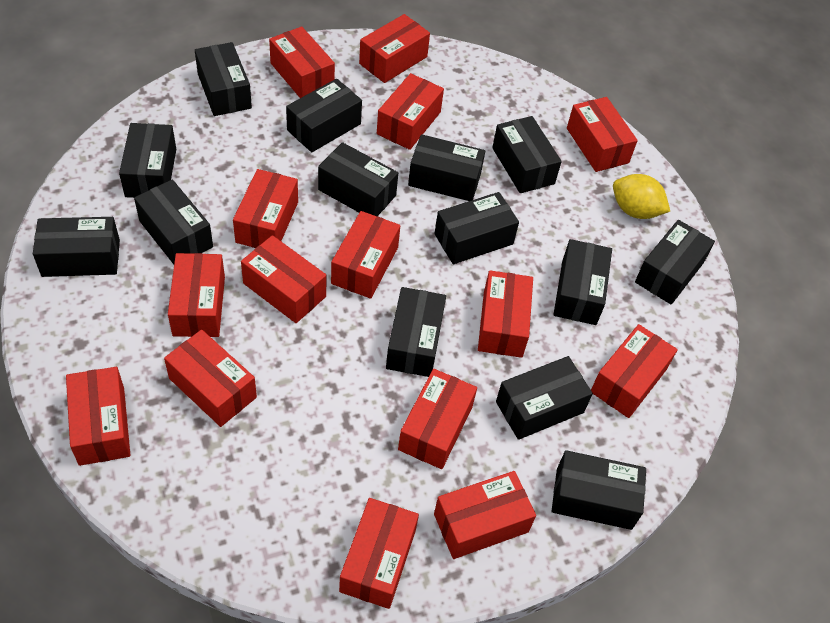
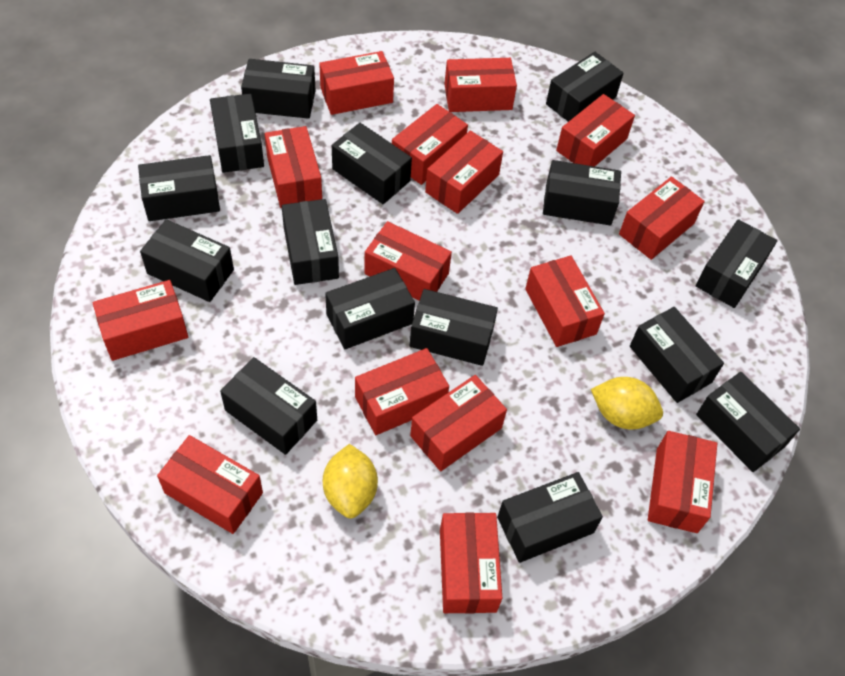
black box: [33,217,120,277] [119,123,176,198] [134,179,213,264] [195,42,252,116] [286,79,362,152] [318,142,398,216] [386,287,446,377] [408,134,485,201] [434,192,519,264] [492,116,562,193] [496,356,593,440] [552,450,646,530] [553,239,612,325] [635,220,715,305] = 14 -> [138,155,220,221] [140,219,234,302] [210,93,264,173] [220,357,317,455] [241,59,316,119] [282,199,339,285] [325,268,415,349] [332,123,412,204] [410,289,498,366] [497,472,603,563] [543,160,621,225] [546,52,624,122] [630,307,724,403] [696,219,777,308] [696,372,800,472] = 15
yellow lemon: [613,174,670,219] = 1 -> [322,444,378,518] [591,377,663,429] = 2

